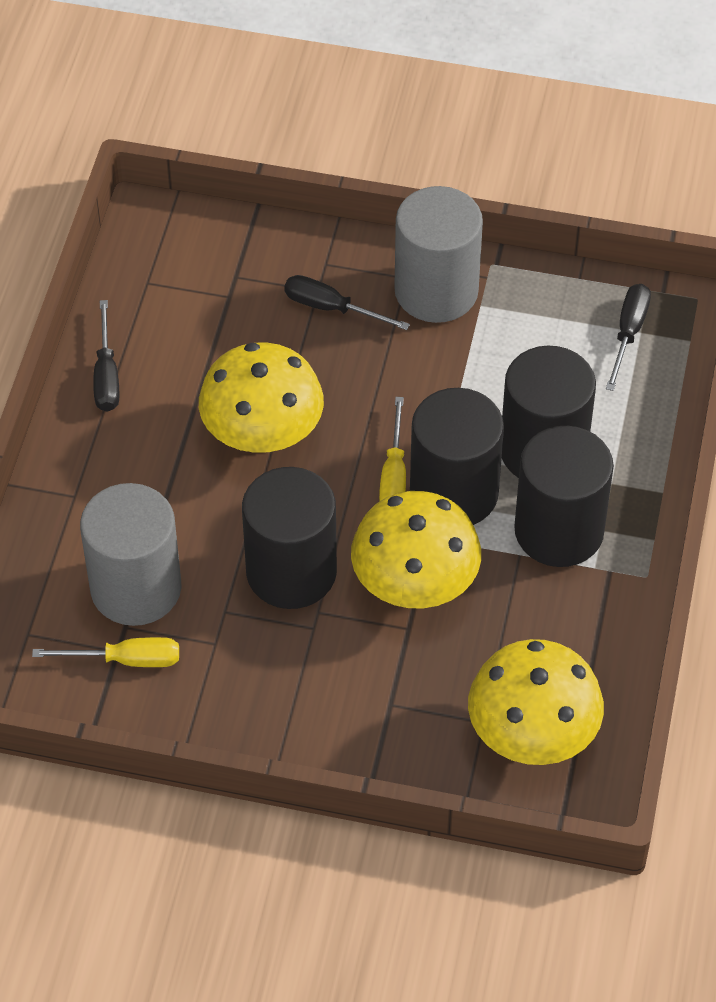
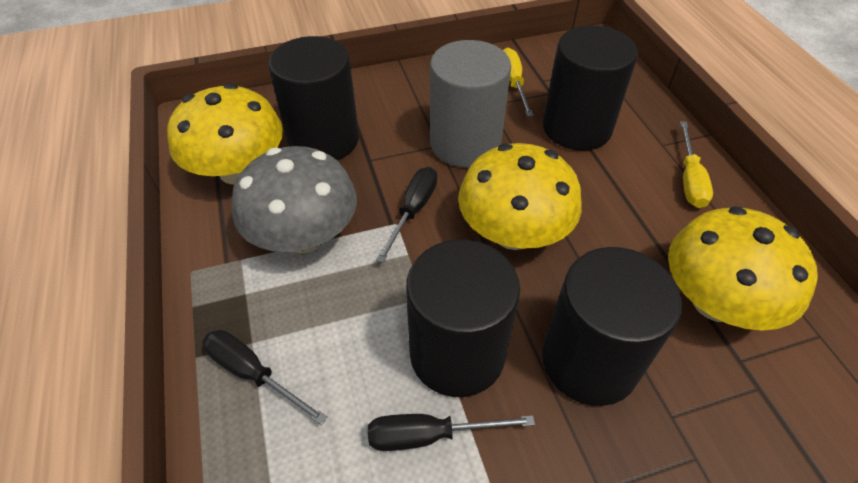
grey cylinder: [80,483,182,626] [394,186,483,323] = 2 -> [430,40,511,167] = 1
grey mushroom: none = 0 -> [232,146,357,253] = 1

